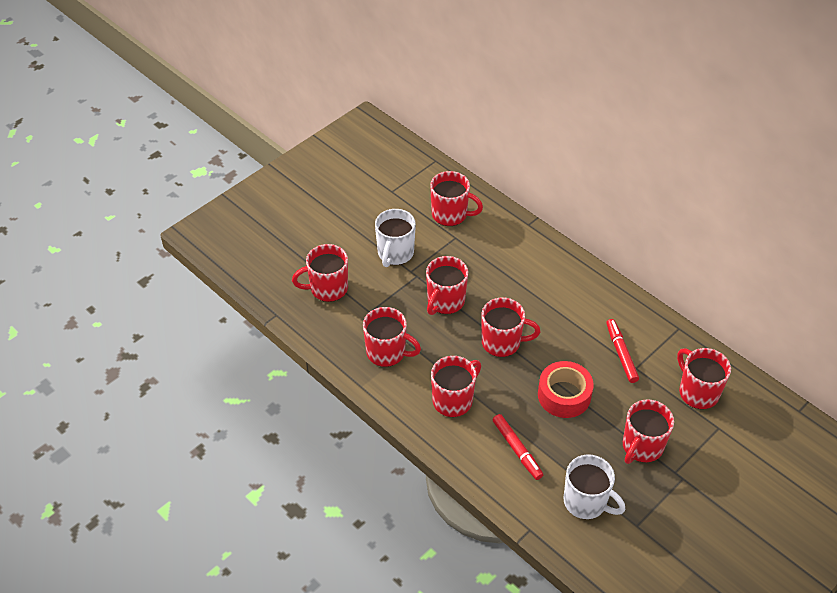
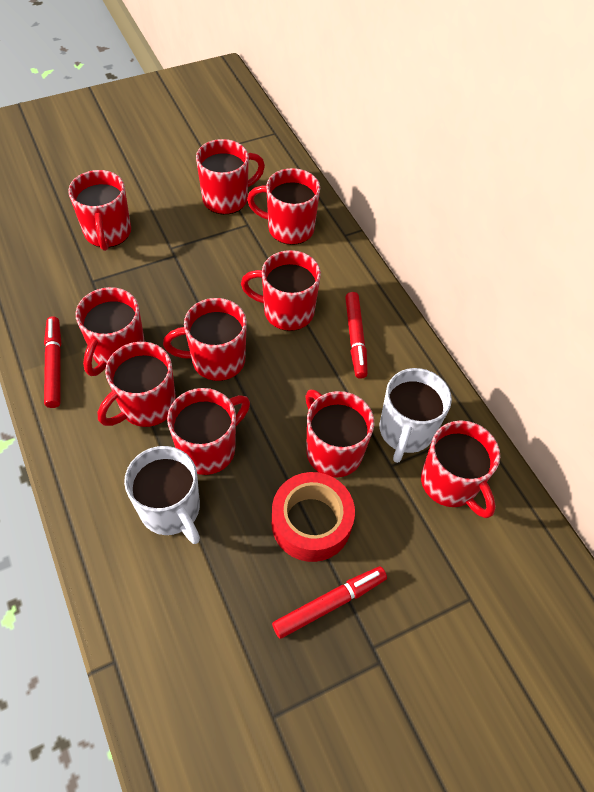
red marker: [493,414,543,480] [606,319,639,383] = 2 -> [44,317,61,408] [272,566,387,639] [345,292,368,379] = 3
red mug: [292,244,348,302] [363,307,421,367] [426,256,468,315] [430,171,483,226] [431,356,481,417] [482,298,540,357] [623,399,674,464] [677,348,731,409] = 8 -> [68,170,131,251] [76,287,145,376] [98,342,176,427] [163,298,247,381] [167,388,250,475] [196,139,265,215] [241,250,321,331] [247,168,320,245] [305,390,374,477] [421,420,500,518] = 10

